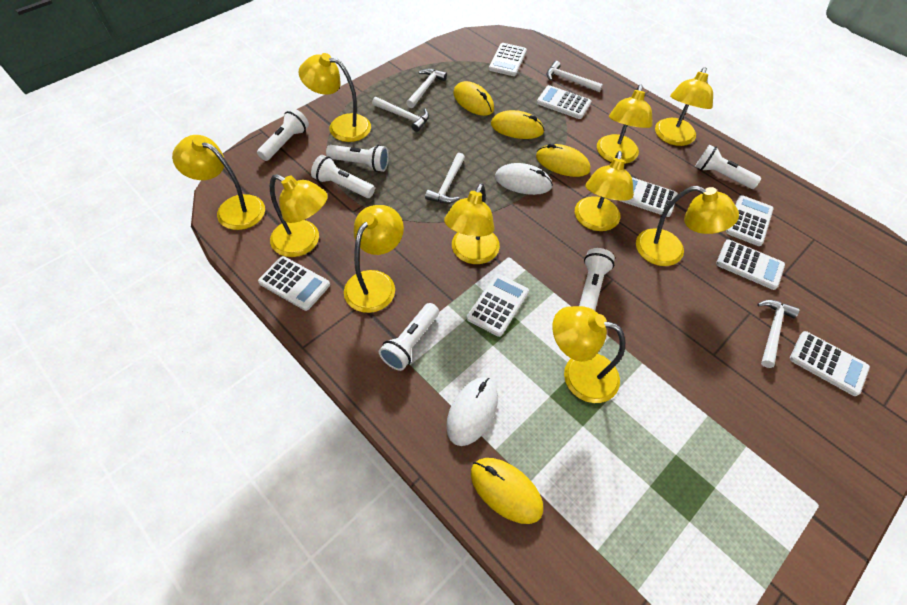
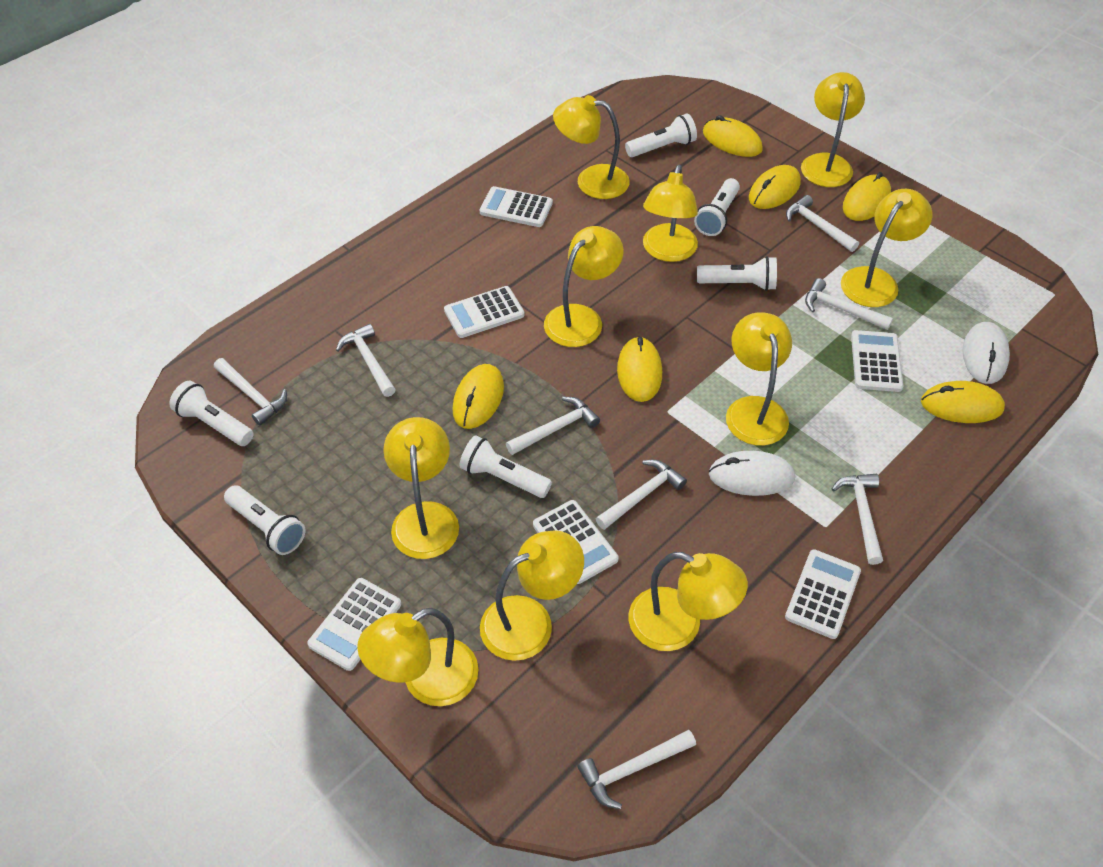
white calculator: [258,256,330,311] [467,274,529,337] [489,43,527,76] [537,85,591,119] [618,177,678,217] [716,239,785,290] [726,195,774,246] [790,331,870,396] = 8 -> [307,578,401,671] [444,286,525,338] [480,186,553,227] [533,500,619,584] [785,549,861,639] [851,330,903,392] = 6
white hammer: [372,97,429,132] [406,69,447,108] [425,153,465,204] [546,61,603,92] [757,300,800,368] = 5 -> [214,358,287,426] [336,324,396,397] [506,397,600,455] [577,730,696,809] [596,460,687,530] [786,195,859,252] [805,278,893,330] [832,474,883,565] = 8
yellow mouse: [453,81,494,116] [471,458,543,524] [491,110,544,139] [536,144,590,177] = 4 -> [453,364,504,429] [617,336,662,402] [703,115,763,157] [749,165,801,209] [843,172,891,221] [921,381,1005,423] = 6

